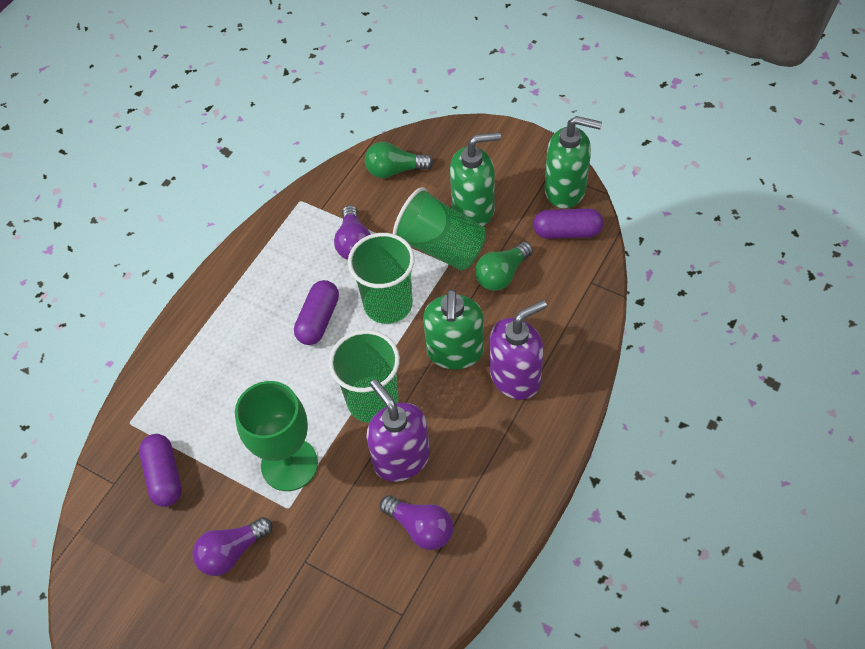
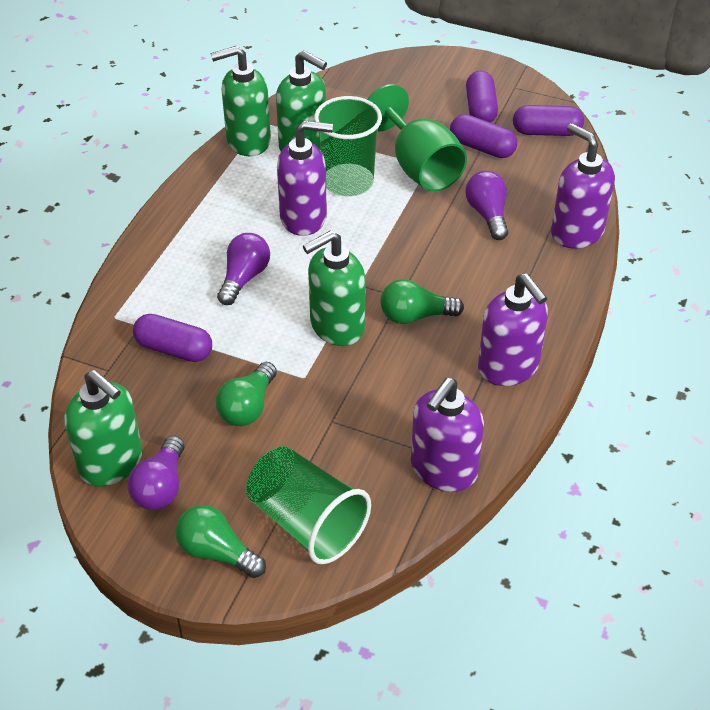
green cup: [329,330,400,423] [348,233,415,324] [393,187,486,271] = 3 -> [246,446,371,564] [314,96,382,196] = 2
green light bulb: [365,142,433,178] [475,242,533,291] = 2 -> [176,505,266,578] [216,362,277,426] [381,279,464,324] = 3
green soap dispenser: [423,289,484,370] [450,132,501,226] [544,116,602,208] = 3 -> [64,370,143,487] [210,46,271,156] [276,50,327,151] [303,230,365,346] = 4
purple capsule: [139,434,182,507] [294,280,339,345] [533,208,604,239] = 3 -> [133,314,212,362] [450,114,517,158] [466,71,498,123] [513,105,584,136] = 4
purple soap dispenser: [366,379,430,482] [490,300,547,400] = 2 -> [277,121,333,236] [411,378,484,492] [478,274,548,386] [551,123,615,249] = 4

